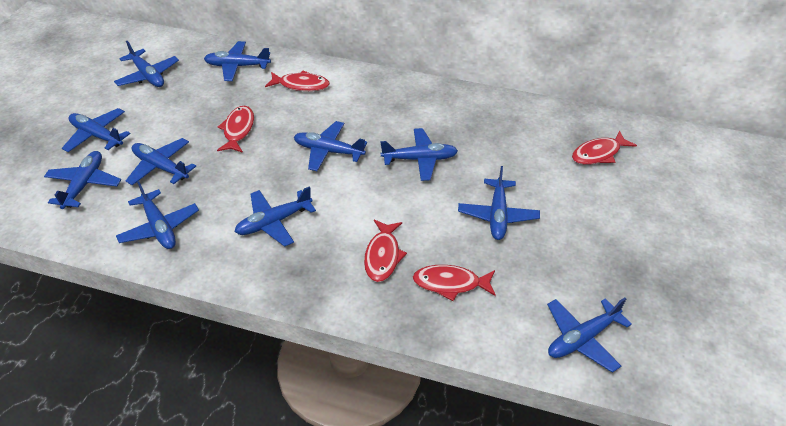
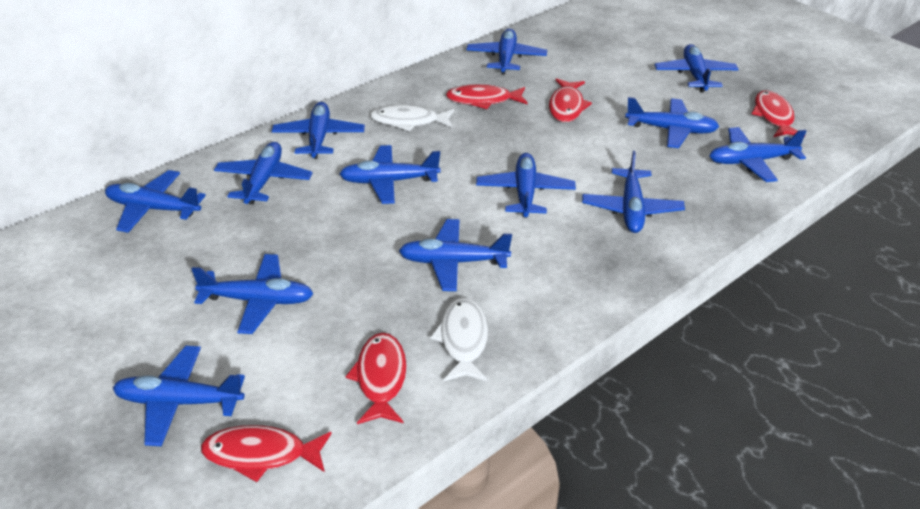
blue plane: [44,151,121,209] [62,108,131,152] [114,41,179,87] [116,181,199,249] [125,138,196,185] [204,41,271,81] [234,186,316,247] [294,121,367,171] [380,128,458,181] [458,166,540,240] [547,297,632,373] = 11 -> [105,170,206,233] [113,346,245,446] [192,254,314,334] [214,142,312,205] [272,102,365,159] [340,145,441,204] [399,219,512,291] [466,29,547,75] [476,153,576,217] [582,151,685,233] [625,97,719,148] [655,44,739,92] [709,127,806,182] = 13
white fish: none = 0 -> [370,105,454,132] [430,298,488,381] = 2

